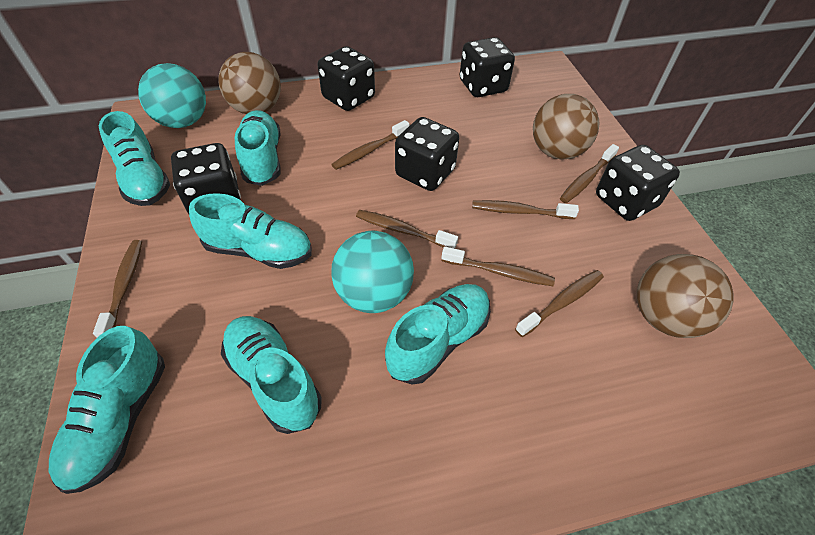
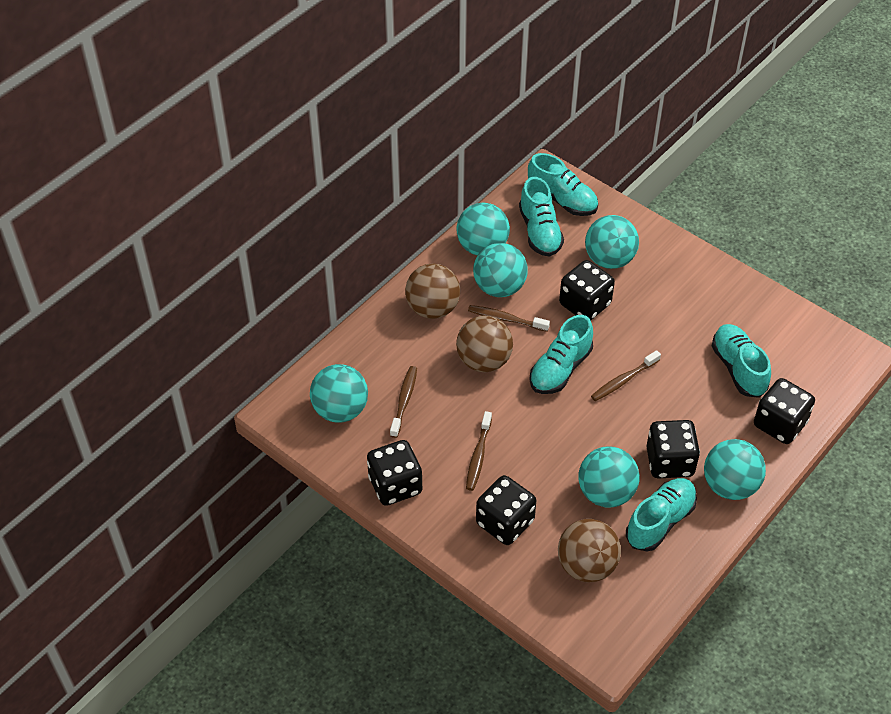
brown toothbrush: [93,240,142,338] [331,120,410,170] [356,210,458,249] [441,247,555,286] [472,200,579,219] [515,270,604,337] [560,144,619,203] = 7 -> [390,366,417,438] [466,411,492,491] [468,305,550,332] [591,350,661,401] = 4
turquoise ball: [138,63,206,128] [331,231,414,313] = 2 -> [310,364,368,423] [457,203,510,255] [473,243,528,297] [578,447,640,508] [585,215,639,269] [704,439,766,500] = 6
turquoise shoe: [49,326,165,494] [99,111,170,206] [189,193,312,269] [221,316,322,434] [235,110,281,186] [385,284,491,385] = 6 -> [519,177,564,257] [528,153,598,216] [529,315,593,394] [626,478,697,551] [712,324,771,398] = 5

